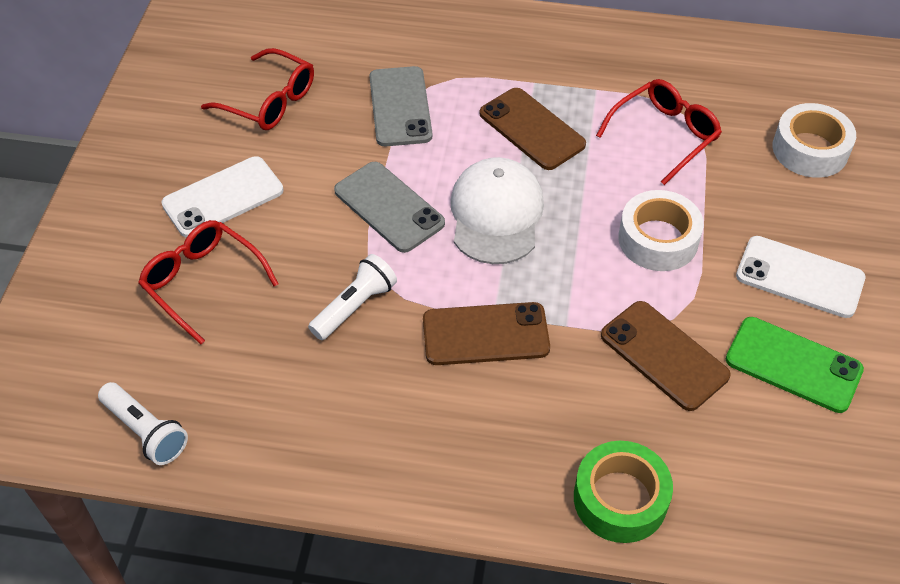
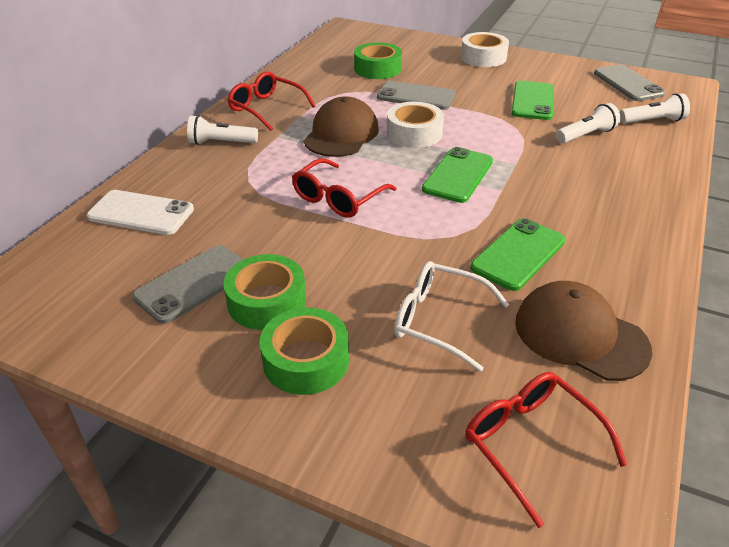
brown cap: none = 0 -> [303,96,379,157] [515,281,652,381] = 2
brown phone: [423,302,550,365] [479,88,586,170] [601,301,731,411] = 3 -> none = 0
green phone: [726,317,864,413] = 1 -> [422,147,493,203] [470,218,565,291] [511,81,554,120] = 3
green tape: [574,441,673,543] = 1 -> [223,254,306,330] [260,307,349,395] [354,42,402,79] = 3
grey phone: [334,162,445,253] [369,66,432,146] = 2 -> [132,245,244,324] [377,81,456,110] [594,65,666,101] = 3
white cap: [450,157,544,264] = 1 -> none = 0
white flashlight: [98,382,188,465] [308,254,397,340] = 2 -> [187,115,258,145] [556,103,620,144] [620,93,690,124] = 3
white glasses: none = 0 -> [394,261,509,372] = 1
white phone: [161,156,284,238] [736,236,865,318] = 2 -> [87,190,194,235] = 1

